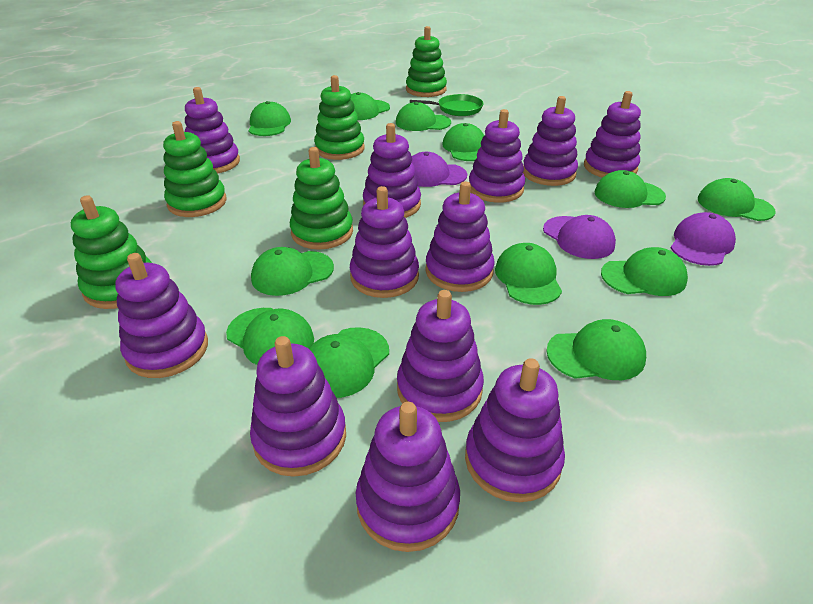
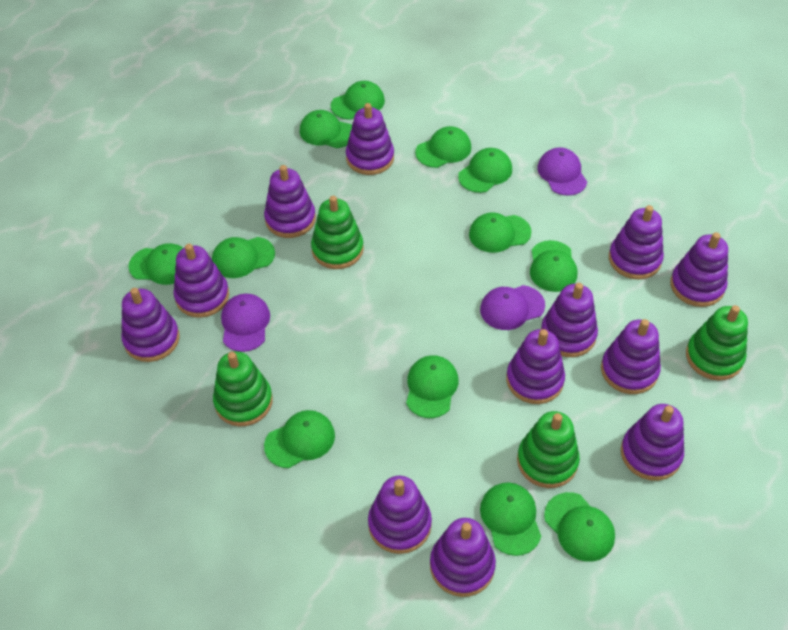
green pan: [410,94,484,116] = 1 -> none = 0
green stacking toy: [71,195,152,309] [163,121,227,217] [290,147,353,249] [314,75,365,160] [406,26,447,97] = 5 -> [213,351,273,426] [311,196,364,269] [517,411,580,488] [686,305,748,380] = 4

